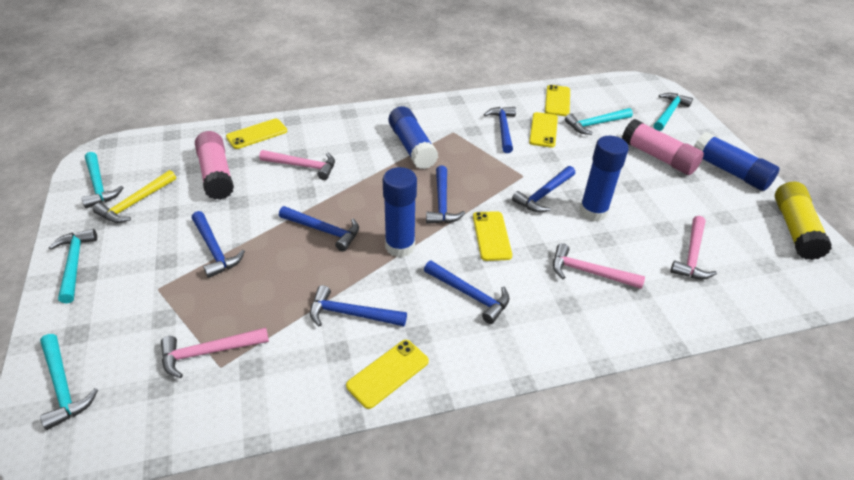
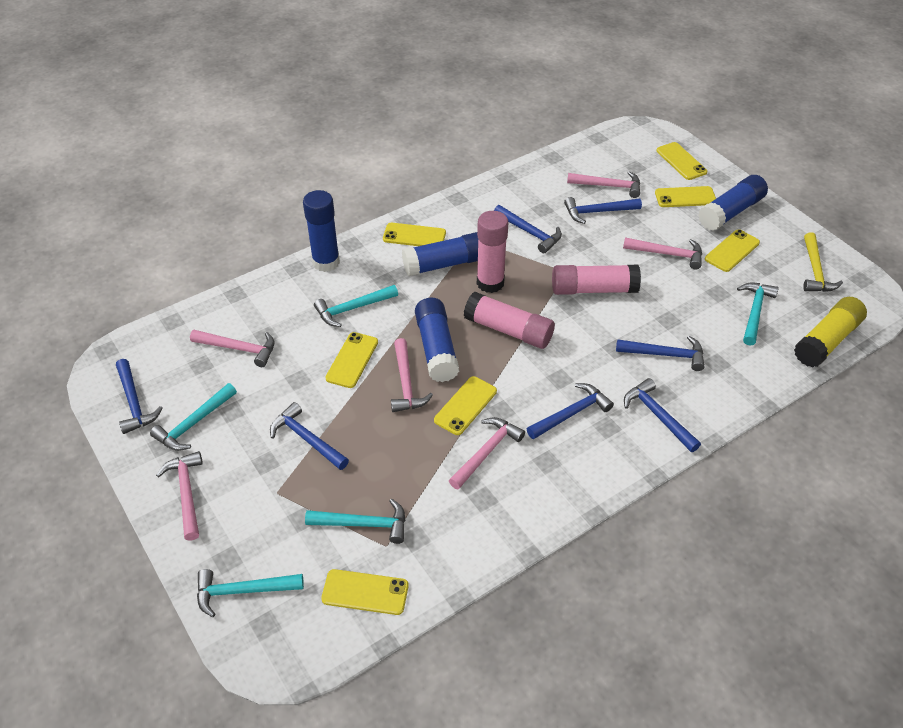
pink glue stick: [195,131,234,200] [622,119,704,175] = 2 -> [464,292,555,349] [477,211,509,293] [552,265,641,295] = 3
pink hammer: [161,327,269,378] [259,150,335,180] [553,243,645,289] [670,216,717,279] = 4 -> [156,451,203,541] [190,330,274,367] [391,338,433,412] [449,417,525,490] [567,171,640,198] [623,237,702,269] = 6
yellow phone: [226,119,287,149] [346,340,429,409] [473,211,512,261] [529,112,558,148] [545,85,570,116] = 5 -> [321,569,409,615] [325,332,378,388] [383,223,446,246] [434,376,497,435] [655,186,716,207] [656,142,707,180] [705,229,760,272] = 7

